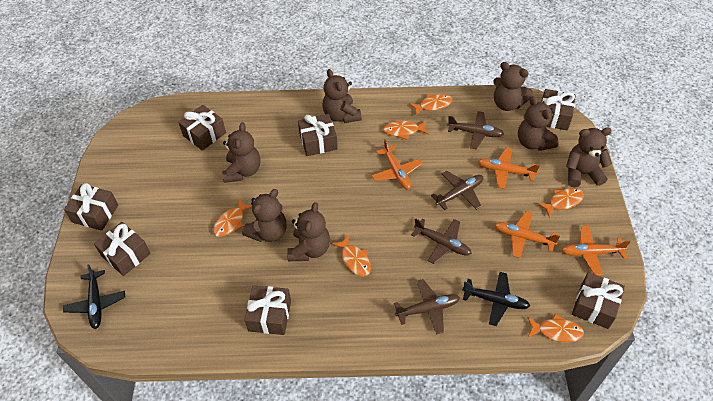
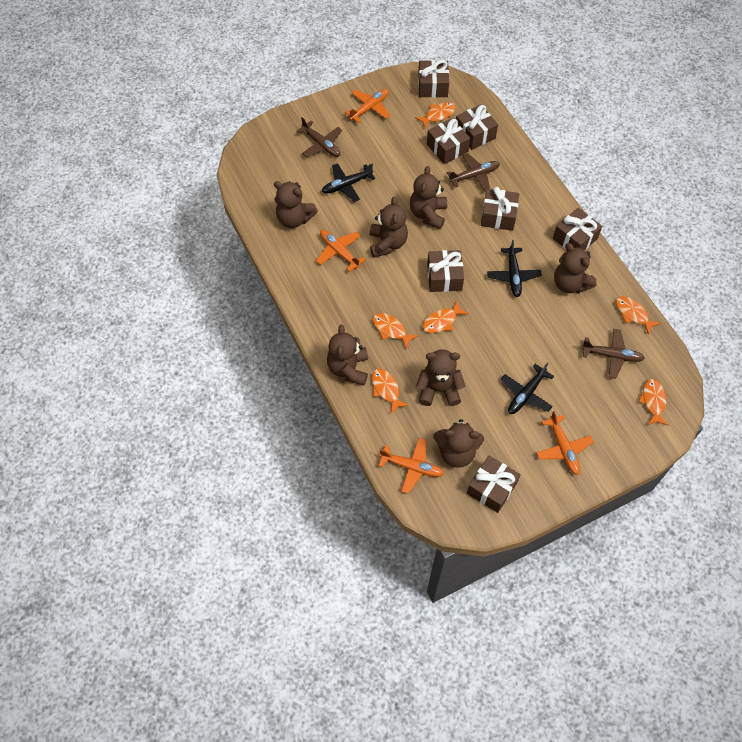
black plane: [63,264,125,329] [462,272,530,326] = 2 -> [322,163,375,202] [487,240,542,297] [501,362,554,414] = 3
brown plane: [394,279,460,334] [411,218,472,264] [431,171,483,210] [447,111,504,149] = 4 -> [296,117,342,157] [447,153,500,192] [581,329,645,379] = 3

